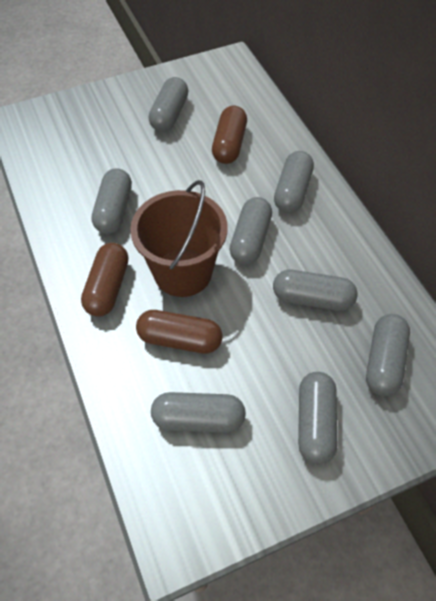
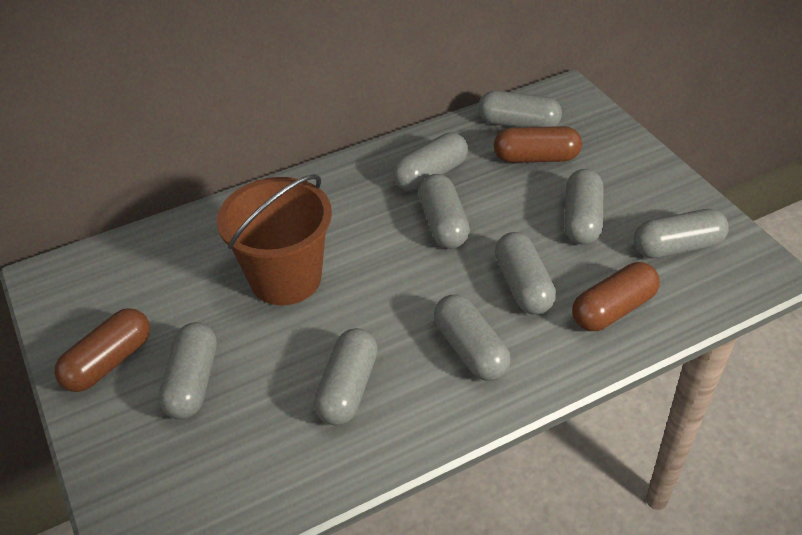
grey capsule: [92,168,132,234] [149,77,188,132] [151,392,246,433] [230,197,272,265] [273,270,358,311] [274,151,314,213] [298,372,337,465] [366,314,410,396] = 8 -> [158,322,217,419] [314,328,378,425] [392,132,468,191] [418,174,470,249] [434,294,511,381] [478,91,562,127] [495,232,556,315] [564,169,603,245] [634,209,729,258] = 9

